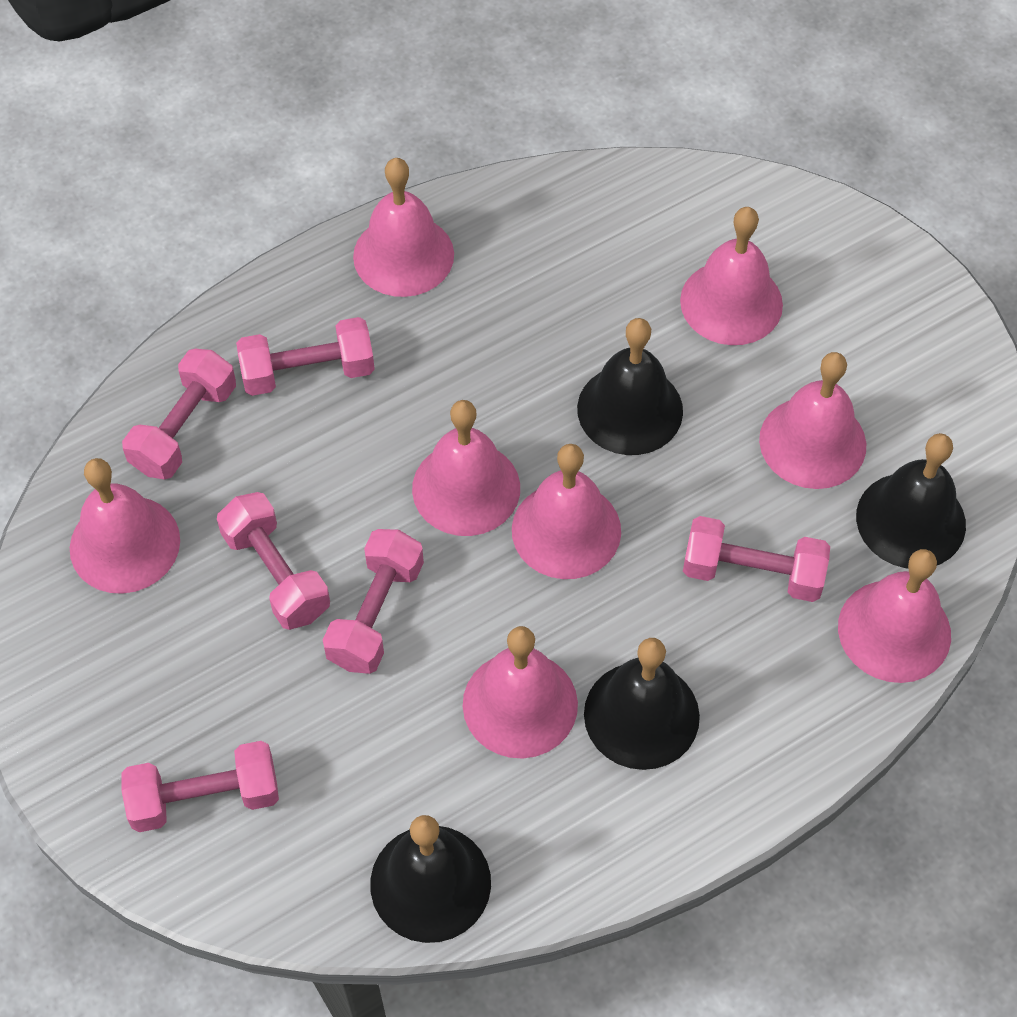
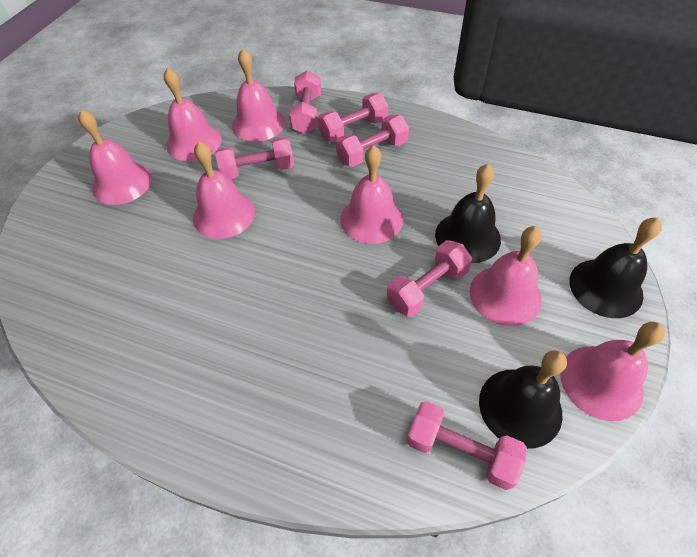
black bell: [370,815,491,943] [577,318,683,455] [584,638,700,770] [856,433,966,568] = 4 -> [435,164,501,263] [479,350,567,449] [570,218,662,318] = 3
pink bell: [70,458,180,594] [353,158,454,297] [412,400,520,536] [463,626,578,758] [512,444,621,579] [680,207,783,345] [759,352,866,489] [838,549,951,683] = 8 -> [78,109,152,205] [164,67,222,161] [193,142,255,239] [232,48,285,142] [340,145,403,244] [470,226,542,326] [560,322,665,421] = 7

